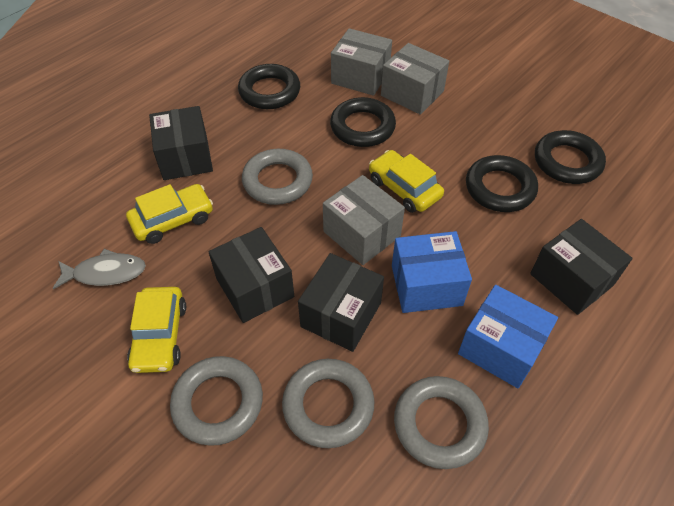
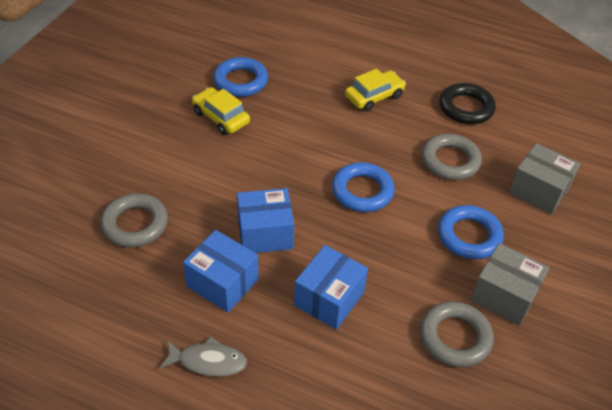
black box: [149,106,213,180] [208,227,294,323] [298,253,384,352] [530,219,633,315] = 4 -> none = 0
black ring: [238,64,300,109] [330,97,396,147] [466,155,538,212] [535,130,606,184] = 4 -> [440,83,496,124] = 1
blue box: [392,231,472,313] [458,285,558,388] = 2 -> [183,230,259,313] [237,188,294,253] [294,245,368,330] = 3
blue ring: none = 0 -> [213,57,268,97] [332,162,395,212] [438,205,504,259] = 3
grey box: [323,175,405,265] [331,28,392,96] [381,43,449,115] = 3 -> [470,243,549,326] [509,143,580,215] = 2
grey ring: [170,356,263,446] [242,149,313,205] [282,359,374,448] [394,376,489,469] = 4 -> [101,193,168,247] [420,301,494,367] [422,134,482,180] = 3
yellow car: [126,184,213,244] [127,287,186,373] [369,150,444,213] = 3 -> [192,87,250,135] [345,69,406,112] = 2

